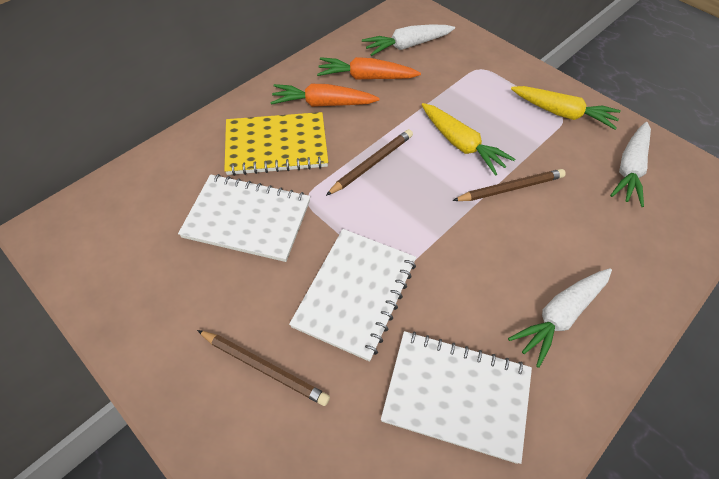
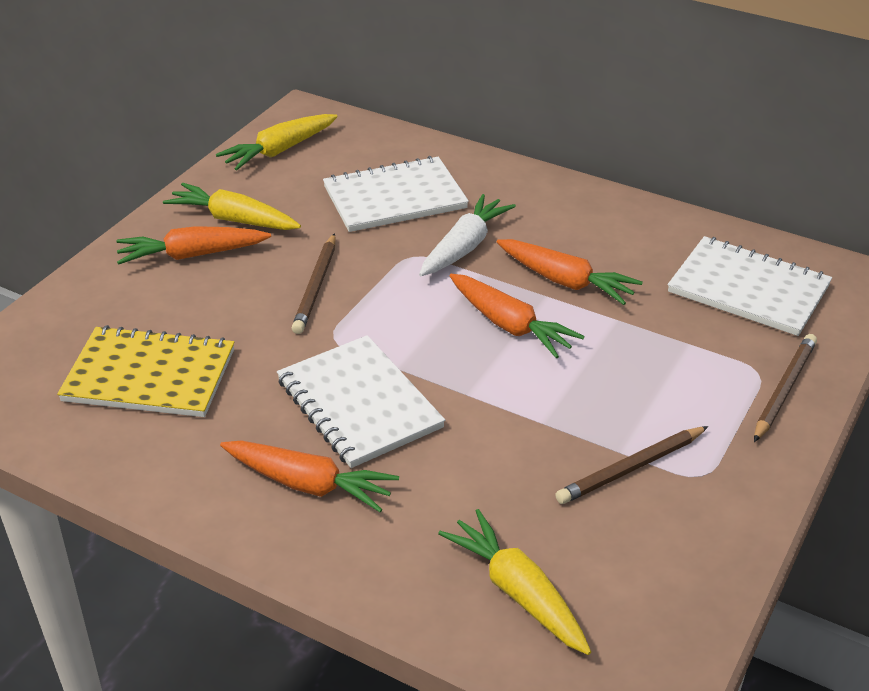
orange carrot: [270,84,380,107] [317,57,421,79] = 2 -> [116,226,271,265] [220,440,399,512] [450,274,584,358] [497,239,643,305] = 4
white carrot: [362,24,455,56] [508,268,612,368] [610,122,651,207] = 3 -> [419,194,516,276] = 1
yellow carrot: [422,103,515,176] [511,86,621,130] = 2 -> [163,183,301,230] [216,114,337,171] [438,509,591,655] = 3

